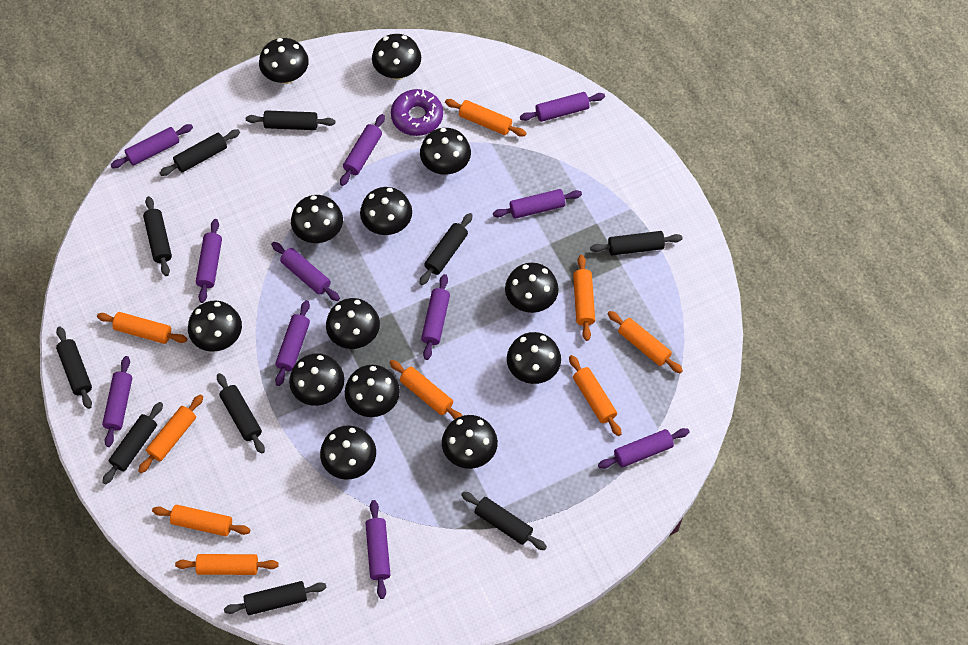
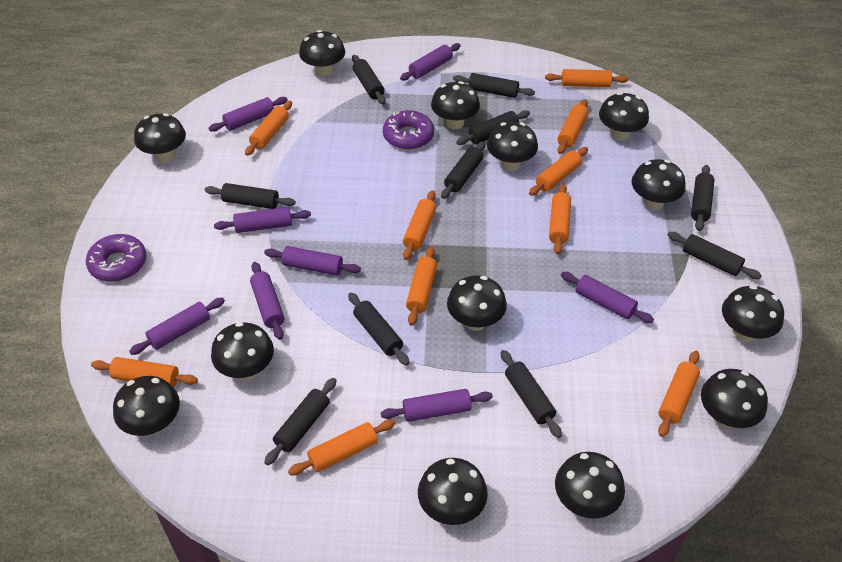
orange rolling pin: [97,312,187,344] [138,394,203,473] [152,505,250,536] [175,554,279,575] [389,360,462,420] [445,99,527,137] [569,355,622,436] [573,255,595,341] [607,311,683,373] = 9 -> [91,357,198,387] [245,101,292,156] [288,419,395,475] [403,190,436,260] [406,246,437,326] [529,147,588,196] [545,69,629,87] [549,184,571,254] [557,99,588,154] [658,351,700,437] = 10
purple donut: [391,89,443,136] = 1 -> [86,234,146,282] [383,110,434,150] = 2
purple rolling pin: [102,356,132,447] [111,124,193,168] [196,219,222,303] [271,242,340,301] [275,300,310,386] [340,114,385,186] [365,500,390,599] [421,274,450,360] [493,189,582,219] [520,92,605,122] [598,428,689,469] = 11 -> [129,297,225,355] [209,97,288,132] [214,207,311,233] [250,262,285,340] [264,246,361,276] [381,389,493,422] [400,43,461,81] [561,272,654,323] = 8

